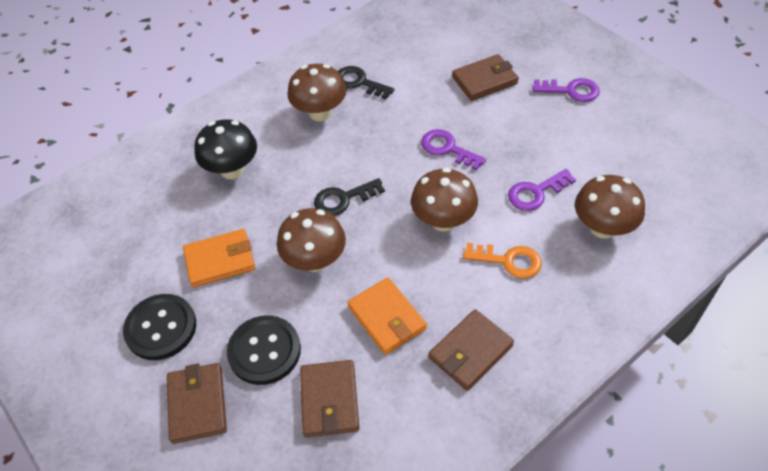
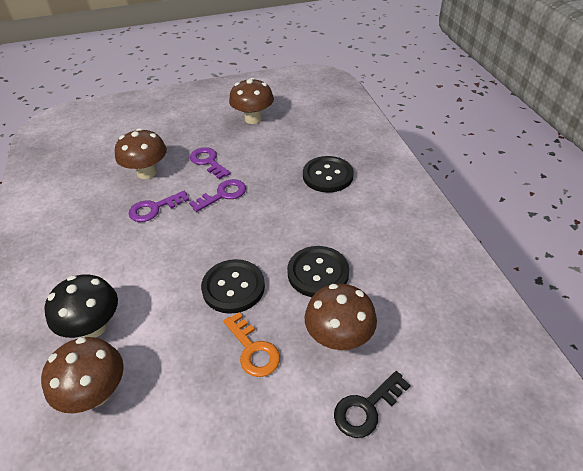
black button: [123,294,196,360] [227,315,301,385] = 2 -> [201,259,265,314] [287,246,349,297] [303,156,354,193] = 3
black key: [314,178,385,216] [338,66,394,99] = 2 -> [334,371,410,438] = 1
brown wallet: [167,363,227,444] [300,360,360,437] [428,309,514,391] [452,54,519,101] = 4 -> none = 0
orange wallet: [183,229,255,287] [348,277,427,355] = 2 -> none = 0

